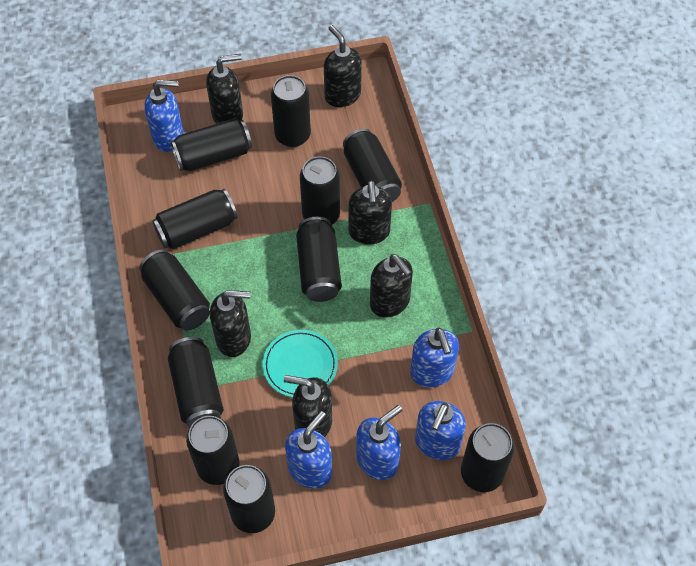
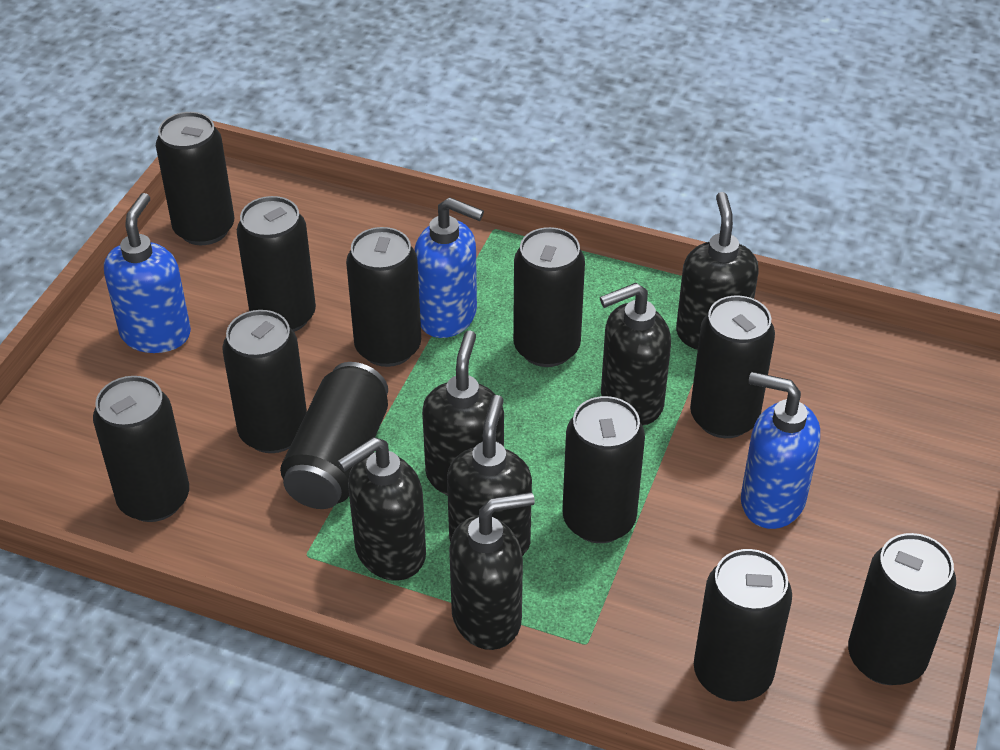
blue soap dispenser: [144,80,184,152] [285,411,332,489] [356,405,402,480] [410,328,459,387] [415,401,466,460] = 5 -> [104,193,191,353] [414,197,484,338] [741,372,820,529] = 3
turquoise plate: [263,330,338,398] = 1 -> none = 0

